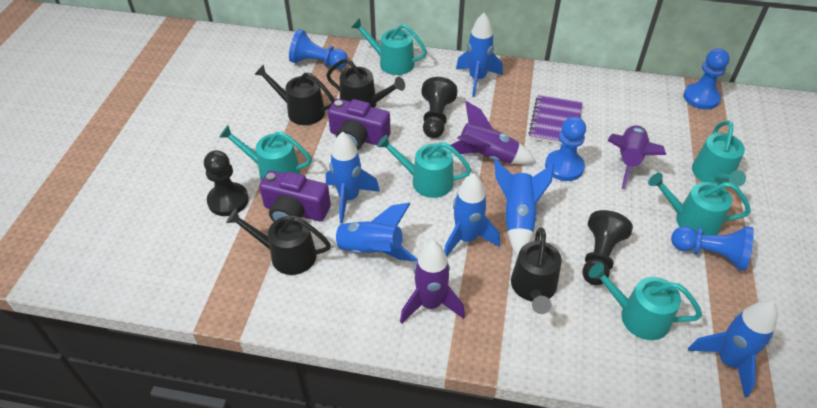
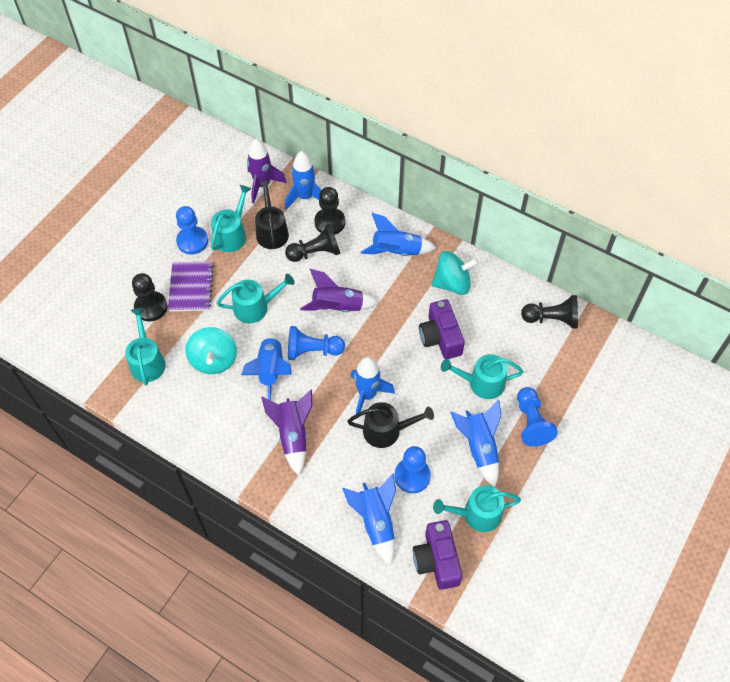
black pawn: [204,150,249,216] [421,77,458,138] [583,210,633,285] = 3 -> [132,273,168,321] [285,223,341,262] [314,187,345,235] [521,295,578,329] = 4
black watering can: [226,209,331,275] [254,64,335,125] [326,58,405,108] [511,227,562,314] = 4 -> [255,181,289,249] [348,402,434,448] = 2
turquoise spinning top: none = 0 -> [185,327,237,374] [431,251,478,295] = 2
turquoise watering can: [219,125,312,180] [351,18,427,75] [377,135,471,198] [589,263,702,340] [648,173,751,235] [692,120,746,187] = 6 -> [125,308,166,386] [211,185,251,252] [217,274,295,323] [433,485,521,532] [441,354,523,399] = 5

